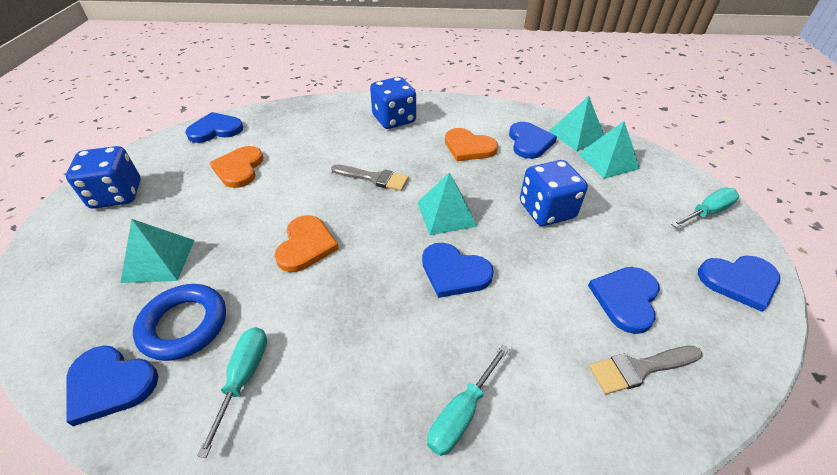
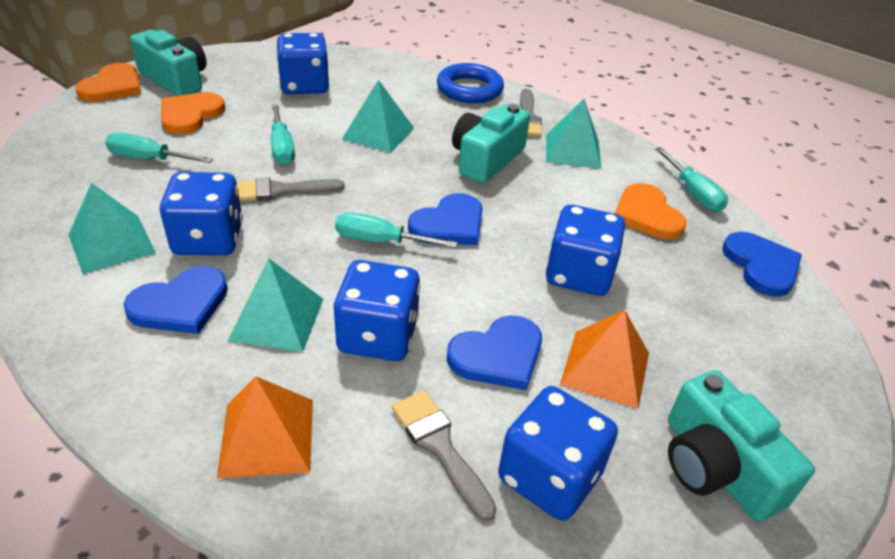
blue dice: [66,146,141,209] [370,77,416,129] [520,160,588,226] = 3 -> [160,172,243,255] [276,33,329,94] [333,260,420,361] [498,386,618,521] [546,205,625,296] = 5
blue heart: [66,345,158,426] [185,112,243,143] [422,243,494,298] [509,122,557,159] [588,267,660,334] [698,256,780,312] = 6 -> [124,266,228,334] [408,193,483,245] [447,315,542,390] [722,232,802,297] = 4
grey brush: [331,164,409,191] [589,346,702,394] = 2 -> [236,178,345,201] [392,390,497,521] [520,89,542,137] = 3
orange pyramid: none = 0 -> [217,377,313,478] [560,310,649,409] = 2
turquoise camera: none = 0 -> [130,30,206,96] [452,104,530,183] [668,370,815,522] = 3
turquoise screwdriver: [197,327,267,458] [427,345,509,456] [671,188,739,228] = 3 -> [105,133,213,163] [271,104,295,165] [335,212,458,248] [655,147,728,212] = 4

